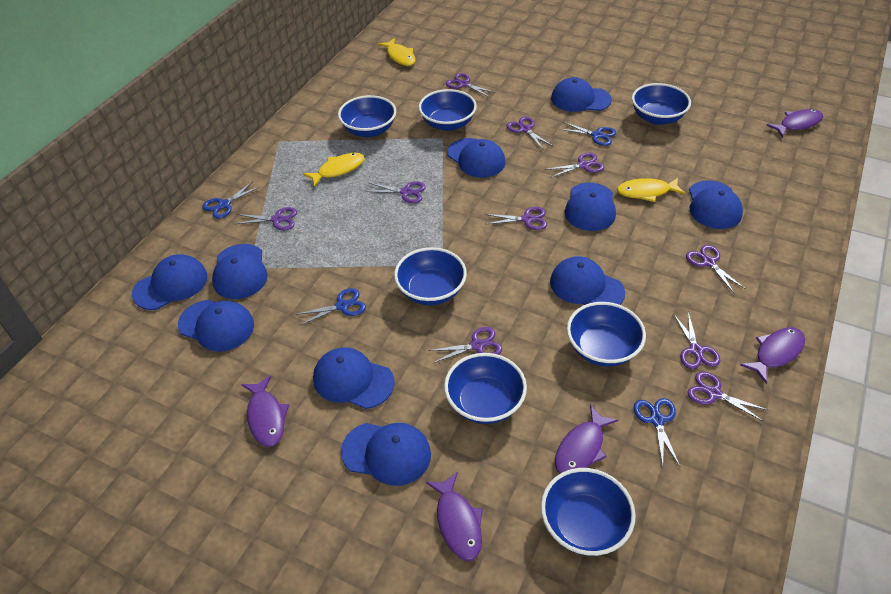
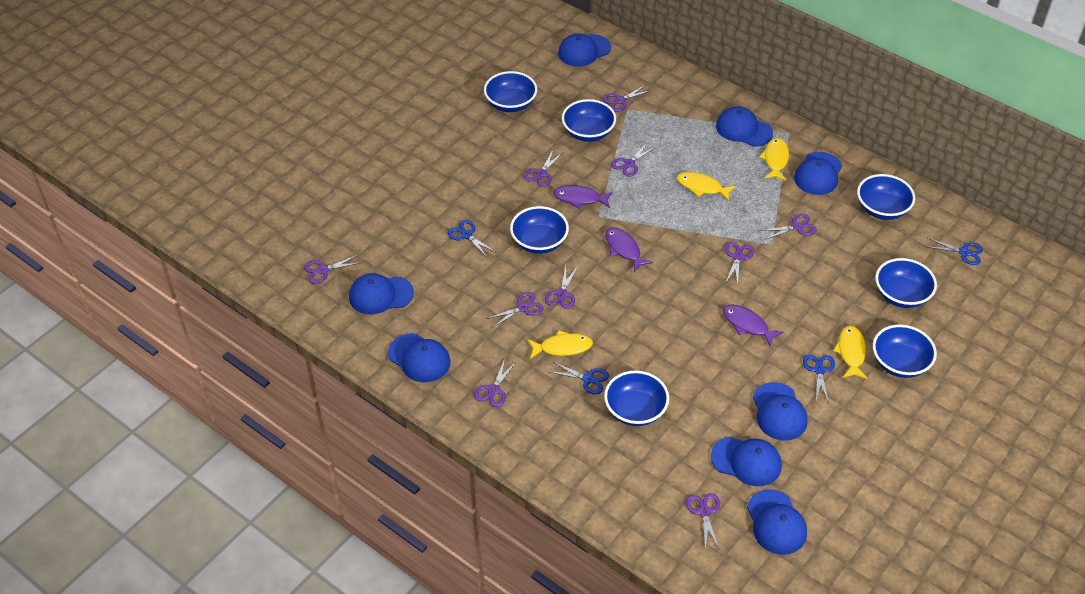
blue cap: [132,254,207,310] [178,300,254,351] [212,244,268,299] [313,348,395,409] [341,423,431,486] [447,138,506,178] [550,256,625,305] [551,77,612,112] [565,183,616,231] [689,180,743,229] = 10 -> [349,273,414,314] [388,333,451,382] [558,33,611,67] [711,437,782,486] [716,106,773,147] [747,489,807,555] [753,382,808,441] [794,152,842,195] = 8
purple fish: [241,375,289,447] [426,473,483,561] [555,405,618,474] [740,327,805,383] [766,109,823,138] = 5 -> [553,185,613,209] [605,227,653,272] [723,305,783,346] = 3
yellow fish: [303,153,364,187] [378,38,416,66] [617,178,685,202] = 3 -> [527,330,593,359] [677,172,736,201] [759,138,789,180] [833,326,867,379] = 4

